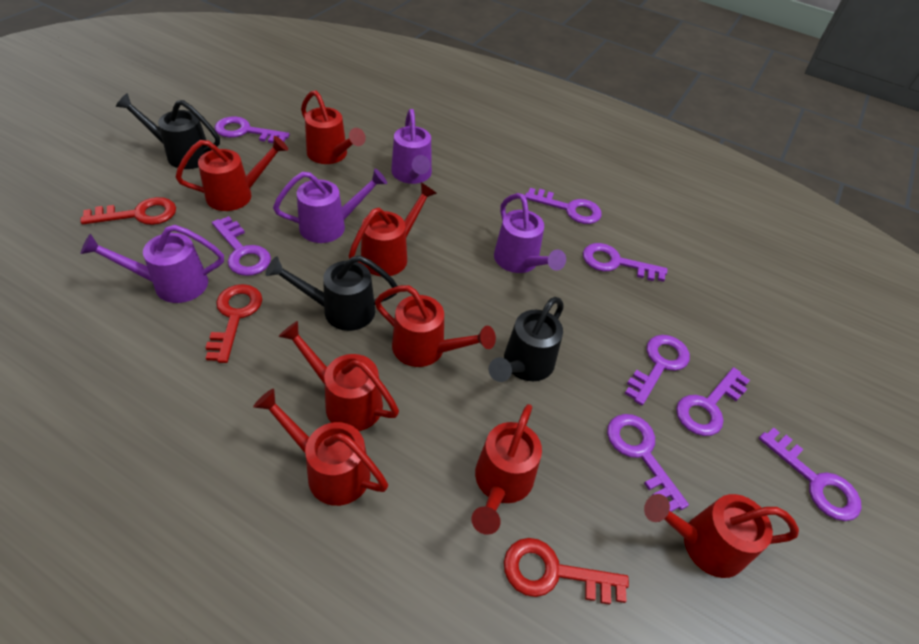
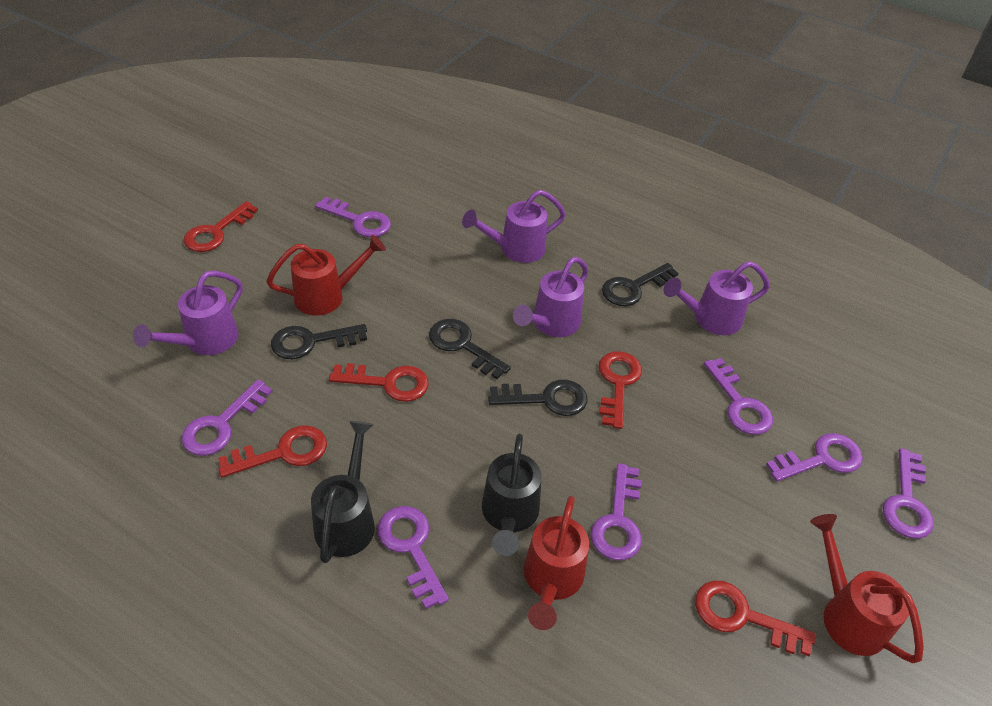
black key: none = 0 -> [271,324,367,359] [429,319,511,379] [488,380,587,416] [602,263,678,306] = 4
black watering can: [116,93,220,169] [265,255,397,331] [489,297,563,382] = 3 -> [311,421,375,563] [482,434,541,556] = 2
purple key: [212,216,271,276] [215,116,290,143] [525,188,602,224] [583,243,667,282] [607,414,689,512] [625,335,690,405] [676,367,750,436] [759,427,862,521] = 8 -> [181,379,273,456] [315,197,391,237] [377,506,449,609] [590,463,642,560] [704,358,773,435] [766,433,863,482] [883,448,934,539] = 7
red key: [80,197,176,225] [205,284,262,363] [504,538,629,605] = 3 -> [183,201,258,252] [218,425,327,478] [329,363,429,402] [599,351,642,429] [695,581,816,656] = 5
red watering can: [176,136,288,211] [253,388,388,506] [278,321,399,431] [301,90,366,164] [349,183,437,277] [375,285,496,367] [471,404,542,535] [644,494,799,578] = 8 -> [267,235,386,316] [524,496,589,630] [810,514,924,663] = 3

